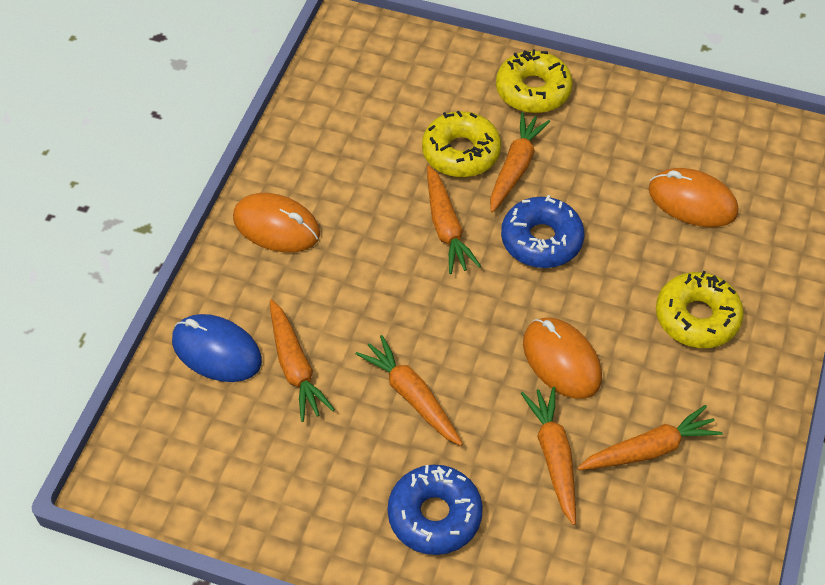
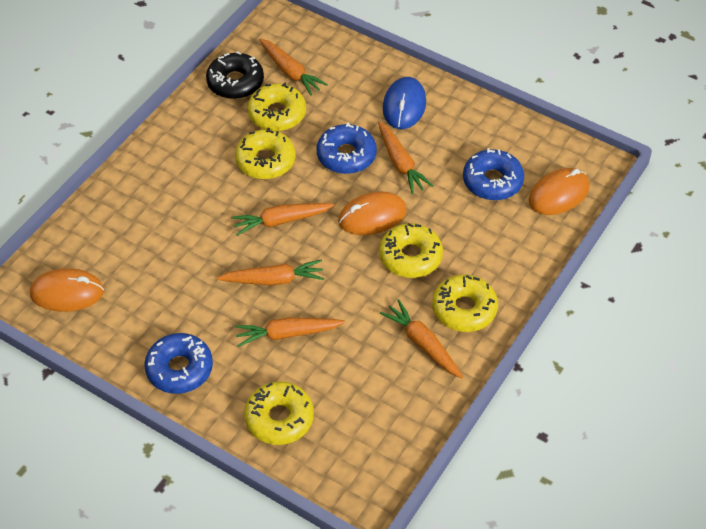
black donut: none = 0 -> [206,51,264,99] = 1
blue donut: [388,465,483,555] [501,195,584,268] = 2 -> [144,333,213,394] [317,123,377,174] [463,148,524,200] = 3
yellow donut: [422,111,501,177] [496,49,573,113] [656,271,744,348] = 3 -> [235,128,295,179] [244,381,314,445] [247,82,306,131] [379,223,443,278] [432,274,498,332] = 5

